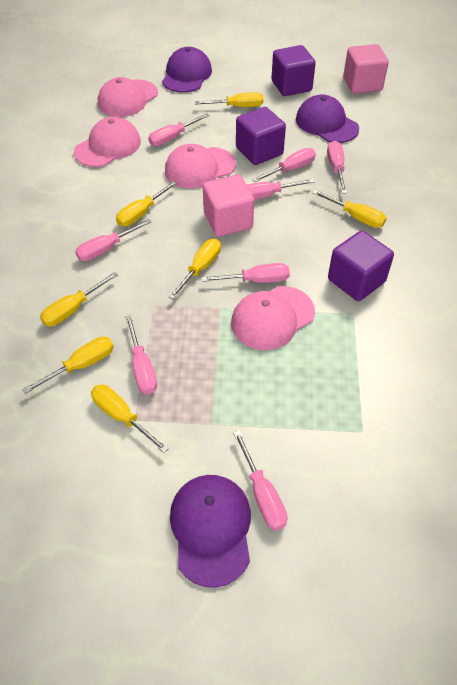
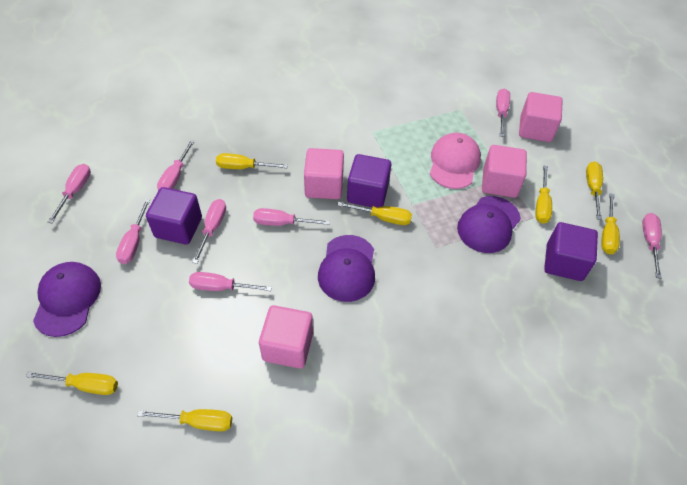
pink cap: [74,117,141,167] [98,77,158,117] [165,144,236,189] [231,286,315,350] = 4 -> [430,133,481,189] = 1
pink cube: [203,174,254,237] [343,44,389,94] = 2 -> [259,305,313,369] [304,148,344,199] [482,145,527,198] [519,92,563,142] = 4

